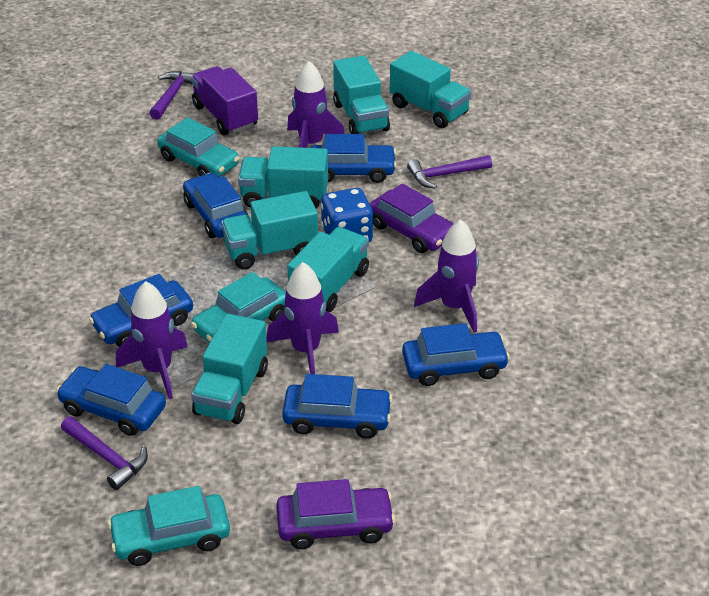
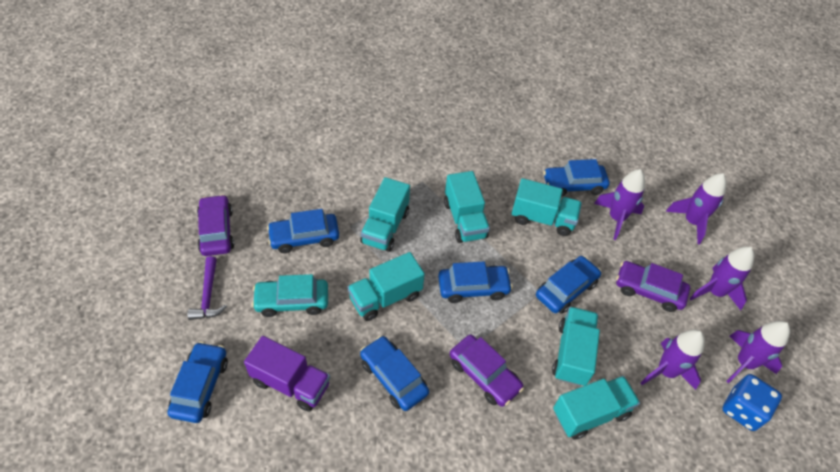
purple car: [276,479,395,549] [370,183,454,253] = 2 -> [197,194,234,256] [450,335,524,407] [616,261,690,312] = 3
purple hammer: [61,416,148,490] [149,71,195,120] [407,155,492,189] = 3 -> [187,256,227,320] = 1
purple rocket: [116,281,188,399] [267,262,339,374] [287,61,345,148] [414,219,479,333] = 4 -> [594,169,645,240] [641,329,705,390] [666,173,727,244] [689,246,754,310] [726,321,790,383] = 5
turquoise car: [108,486,230,566] [157,117,239,177] [191,272,286,343] = 3 -> [252,274,328,317] = 1

